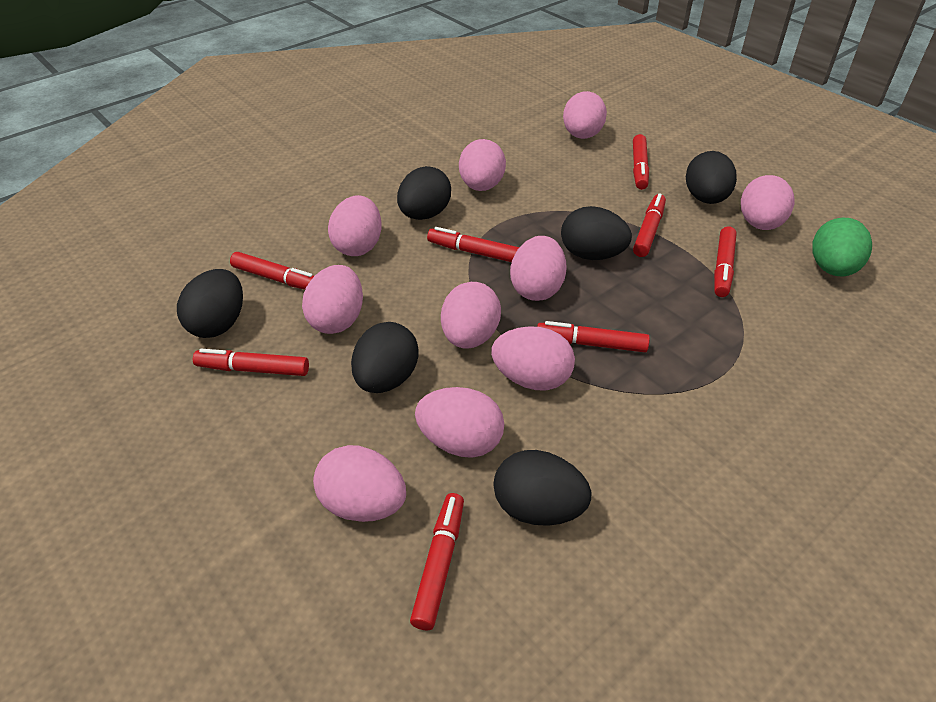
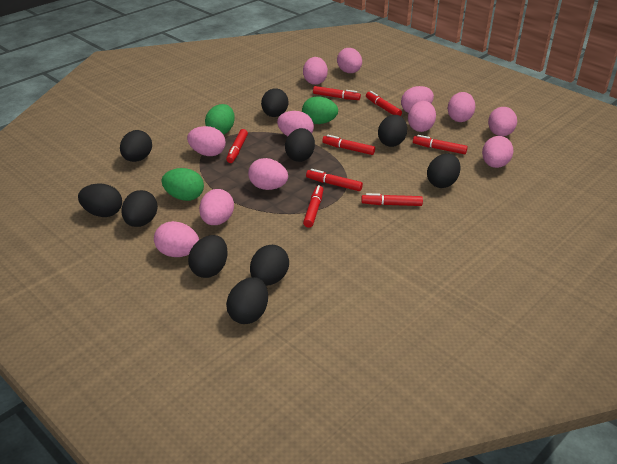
black egg: [177,269,243,338] [351,322,419,393] [397,166,451,220] [494,450,591,526] [561,206,632,260] [686,151,737,204] = 6 -> [78,183,122,217] [120,130,152,162] [121,190,158,227] [188,235,228,278] [226,277,268,324] [250,245,289,286] [261,88,288,117] [285,128,315,162] [378,115,407,147] [427,154,461,188] = 10
green egg: [812,217,872,277] = 1 -> [162,168,204,201] [205,104,235,135] [302,96,338,124] = 3
pink egg: [302,265,363,334] [313,445,406,522] [328,195,381,256] [415,387,504,458] [441,282,501,349] [459,139,506,191] [491,326,575,390] [510,236,567,301] [563,91,607,139] [741,175,794,230] = 10 -> [154,221,199,257] [187,126,226,156] [199,189,234,225] [248,158,288,190] [277,111,314,136] [303,57,328,85] [337,48,362,73] [401,86,434,113] [408,101,436,132] [447,92,476,122] [482,136,514,168] [488,107,517,136] = 12

